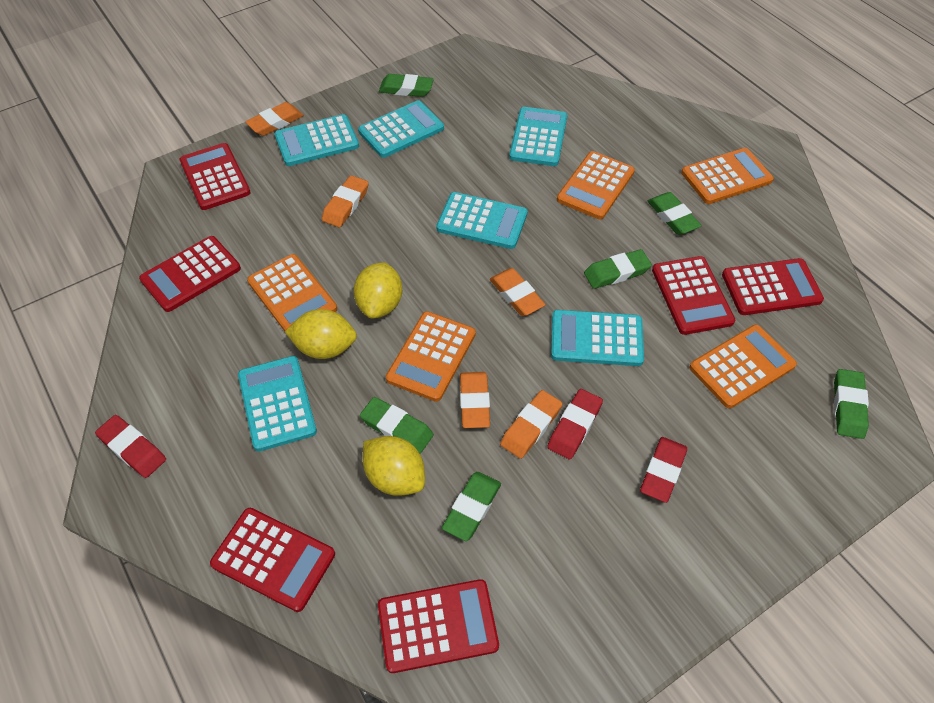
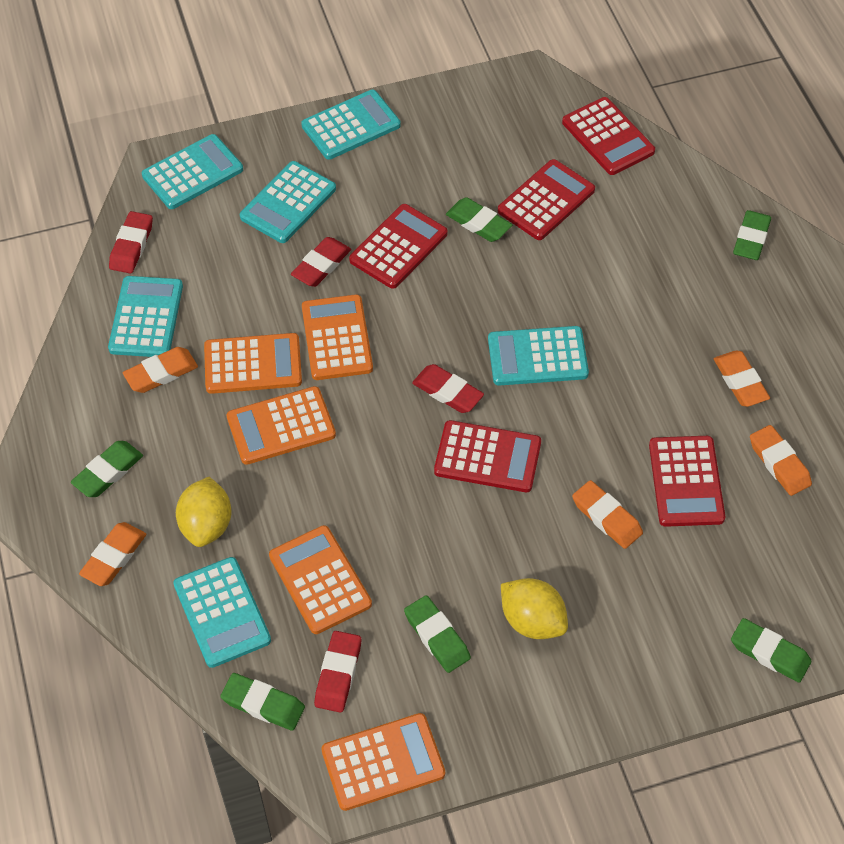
red calculator: [139,236,241,312] [180,143,251,210] [210,508,335,612] [378,579,499,673] [652,256,735,335] [722,258,824,315] = 6 -> [349,204,448,289] [434,420,541,492] [498,159,595,240] [562,97,655,175] [649,436,725,527] = 5
red eraser: [95,415,166,478] [547,389,603,459] [640,437,687,503] = 3 -> [109,211,153,274] [291,237,351,287] [314,631,361,713] [412,364,484,413] = 4
yellow lemon: [285,309,357,359] [354,262,402,319] [363,436,425,496] = 3 -> [176,477,232,547] [501,578,568,639] = 2

